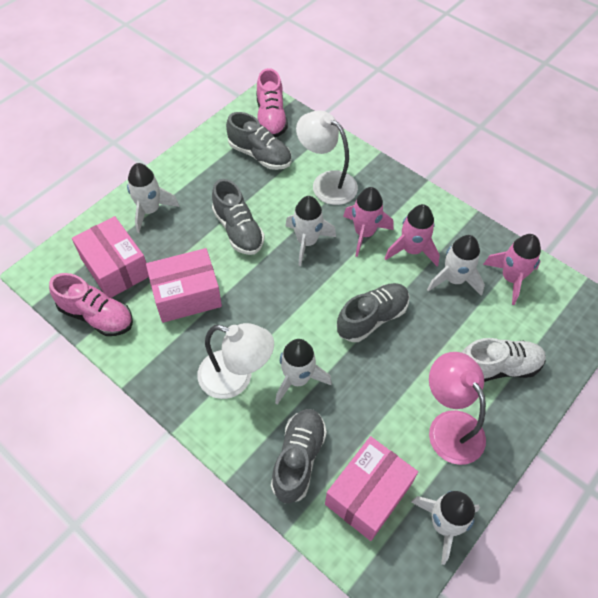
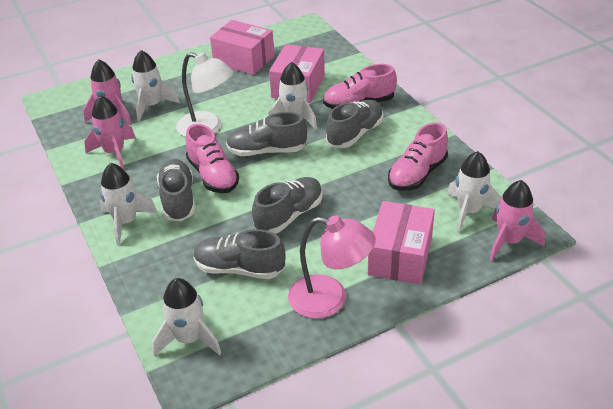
grey shoe: [212,179,265,255] [226,112,292,170] [271,409,327,504] [337,283,409,342] = 4 -> [157,159,195,222] [194,229,285,279] [226,112,307,156] [252,177,323,234] [326,100,384,148] = 5
pink shoe: [49,273,133,336] [257,68,288,137] = 2 -> [185,124,239,193] [323,64,397,109] [388,122,448,191] = 3
white lamp: [197,323,274,399] [296,110,358,205] = 2 -> [176,52,233,137] = 1
white shoe: [461,338,546,382] = 1 -> none = 0

